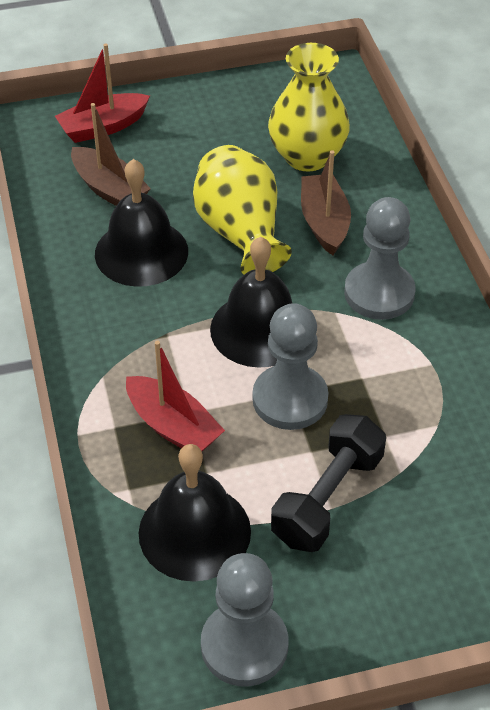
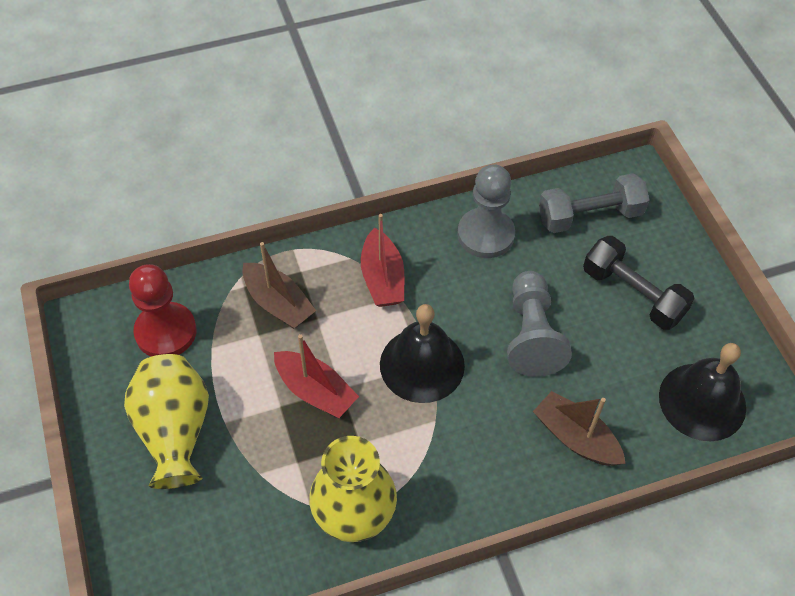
black bell: [95,159,188,287] [139,444,251,582] [210,237,292,368] = 3 -> [380,304,465,403] [659,343,746,441] = 2
grey dumbbell: none = 0 -> [539,173,650,233] = 1
grey pawn: [201,553,288,686] [253,303,328,430] [344,197,416,320] = 3 -> [458,164,515,258] [507,271,572,377] = 2
red pawn: none = 0 -> [129,264,197,357] = 1

